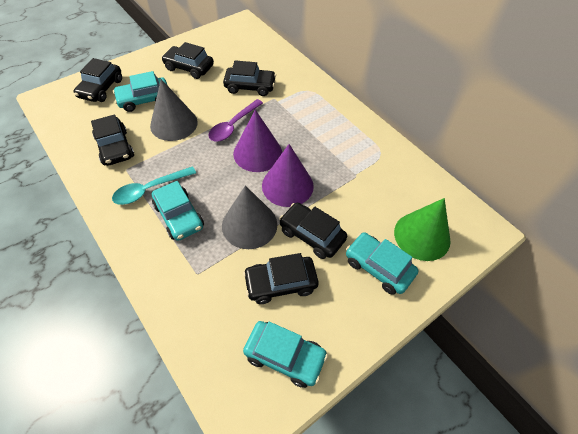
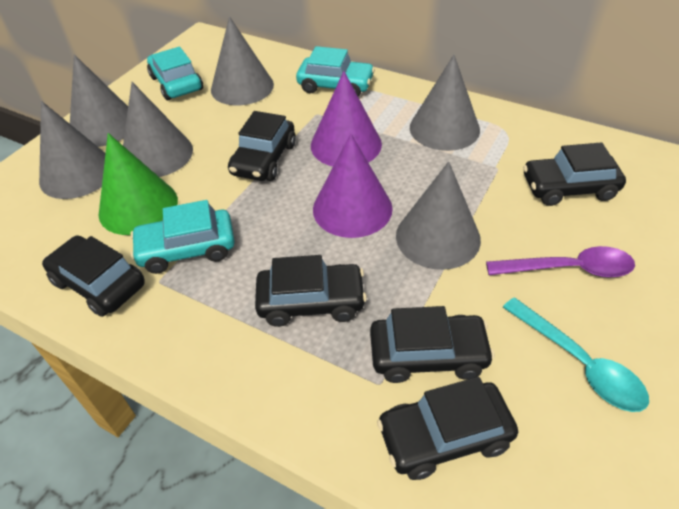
grey cone: [150,79,198,141] [222,185,277,249] = 2 -> [39,101,105,199] [70,54,128,147] [123,82,193,177] [211,17,274,105] [396,162,481,270] [410,55,480,151] = 6
turquoise car: [113,71,168,112] [152,181,204,241] [243,321,328,388] [346,232,419,295] = 4 -> [130,200,235,274] [147,47,203,100] [296,46,375,96] = 3

